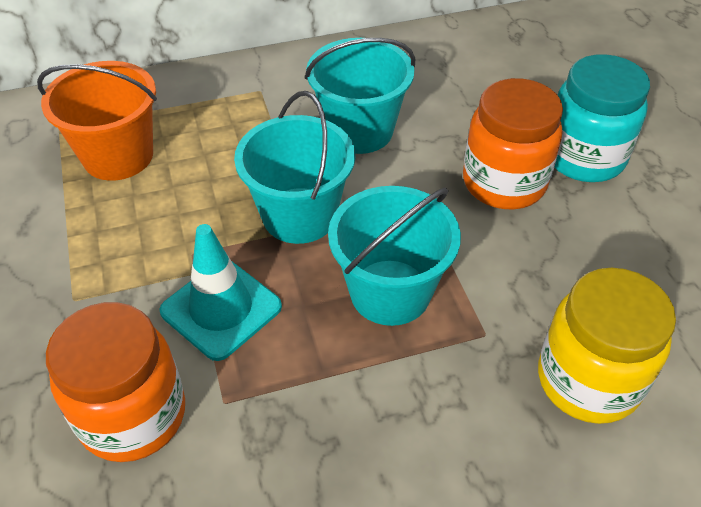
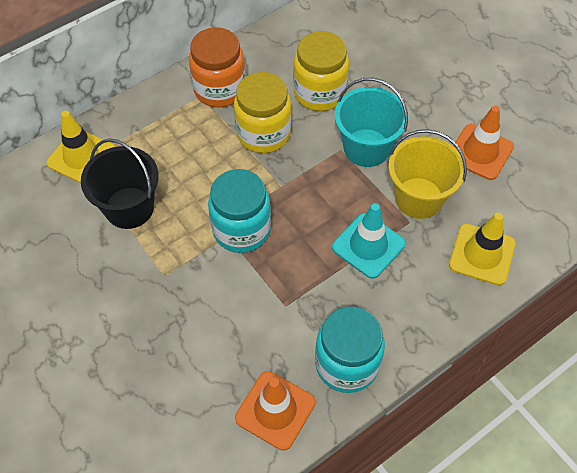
black bucket: none = 0 -> [81,138,159,229] = 1
orange bucket: [37,61,157,181] = 1 -> none = 0
orange jar: [46,302,185,462] [463,78,563,209] = 2 -> [189,27,246,108] = 1
orange traffic cone: none = 0 -> [235,371,316,451] [453,106,514,180] = 2
turquoise bucket: [234,91,355,244] [305,38,415,154] [328,186,461,326] = 3 -> [335,78,408,167] = 1
turquoise jar: [554,54,650,182] = 1 -> [208,169,271,253] [315,307,385,393] = 2
yellow bucket: none = 0 -> [388,129,467,219] = 1
yellow jar: [538,268,676,424] = 1 -> [234,72,291,153] [293,31,349,111] = 2
yellow traffic cone: none = 0 -> [46,110,115,183] [449,213,515,285] = 2

